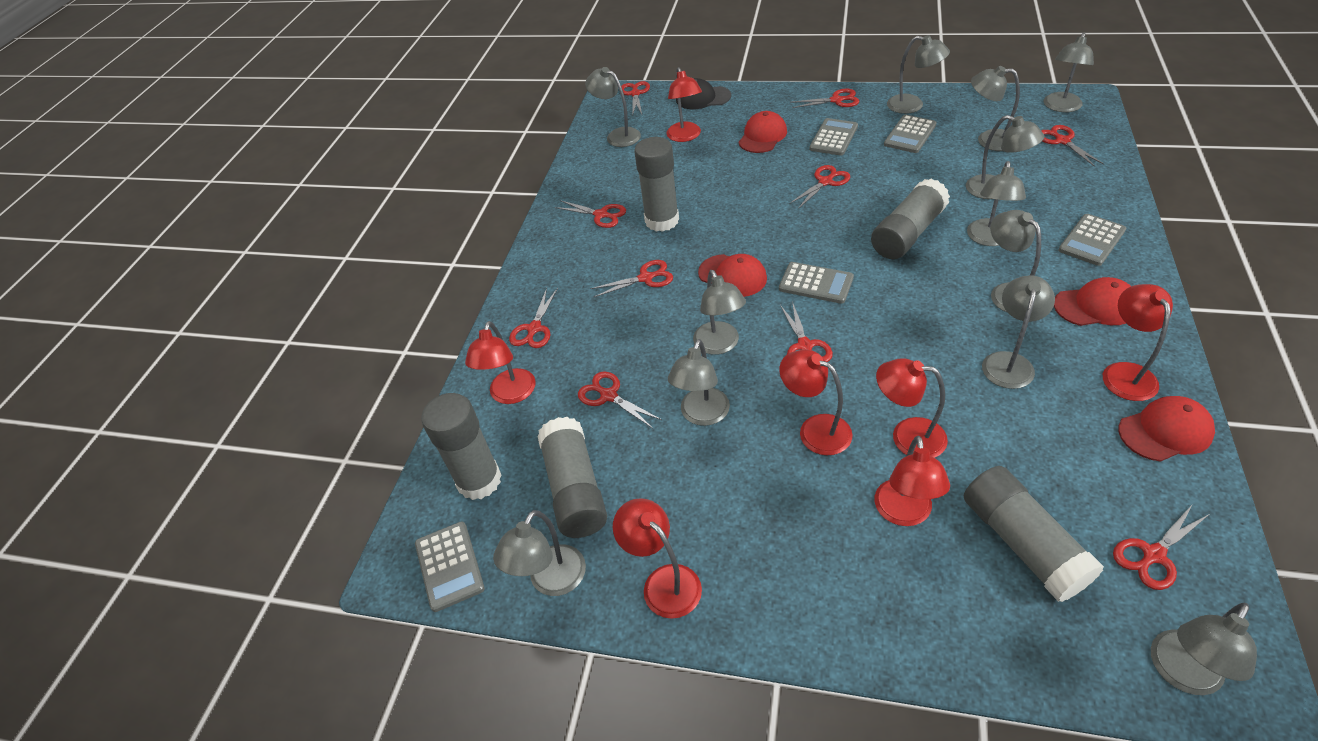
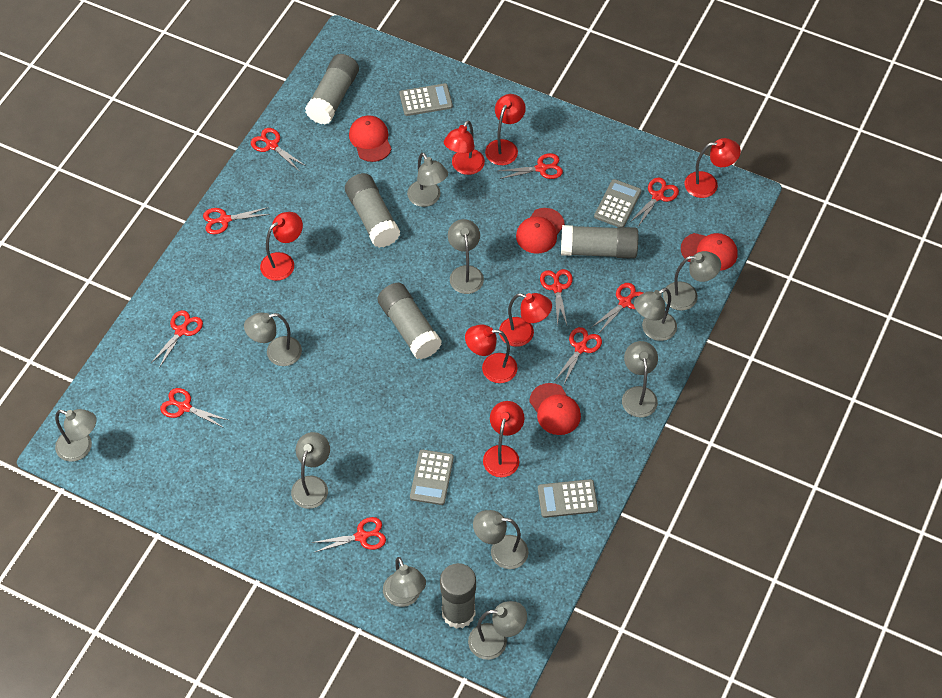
black cap: [676,78,731,109] = 1 -> none = 0
grey calculator: [415,521,485,612] [779,262,854,304] [809,118,858,156] [884,115,937,153] [1058,214,1126,266] = 5 -> [399,83,453,116] [410,450,454,505] [538,479,598,518] [594,179,642,227] = 4
grey lamp: [493,510,586,596] [585,67,641,147] [668,339,730,426] [693,270,746,355] [887,35,950,114] [966,115,1045,199] [967,161,1026,246] [971,66,1020,151] [982,275,1055,389] [990,210,1041,313] [1044,33,1094,112] [1151,603,1257,695] = 12 -> [55,409,97,462] [244,313,302,366] [291,432,330,509] [383,557,426,607] [407,153,448,207] [448,219,484,294] [468,601,527,660] [473,510,529,569] [622,341,658,417] [634,288,677,341] [663,251,721,311] = 11

